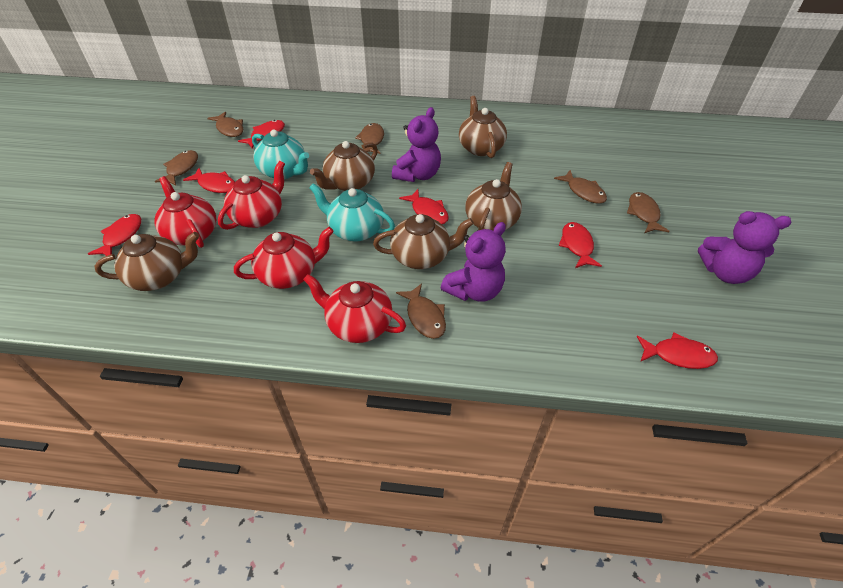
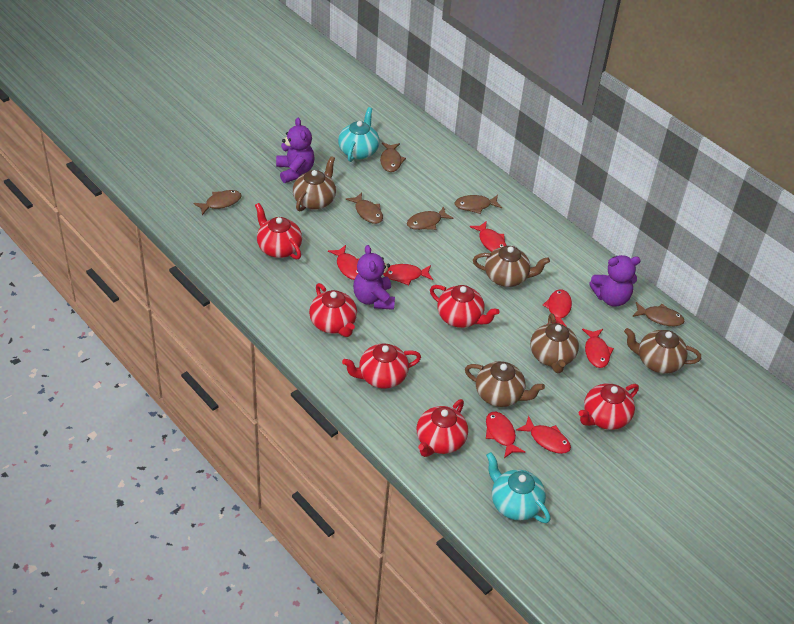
red fish: [88,214,141,256] [183,168,235,193] [238,120,285,149] [399,189,449,224] [559,222,602,268] [637,333,718,369] = 6 -> [328,245,359,280] [383,264,433,285] [470,221,507,252] [486,412,525,458] [516,416,571,454] [542,290,572,327] [582,329,614,368] = 7
red teapot: [154,176,216,248] [218,161,285,230] [234,227,334,289] [303,274,406,343] = 4 -> [255,203,302,259] [309,283,357,337] [342,343,421,389] [417,399,468,457] [430,285,500,328] [579,383,639,430] = 6

